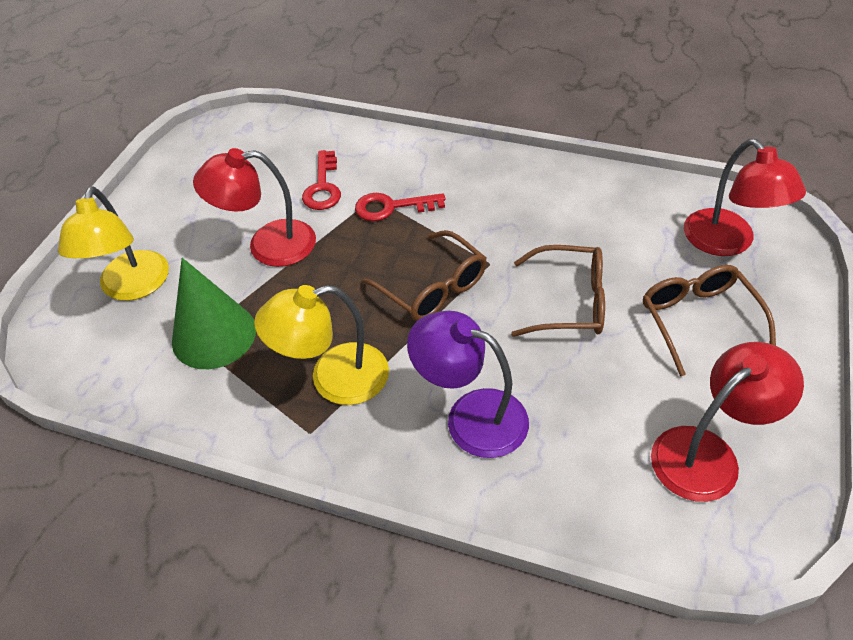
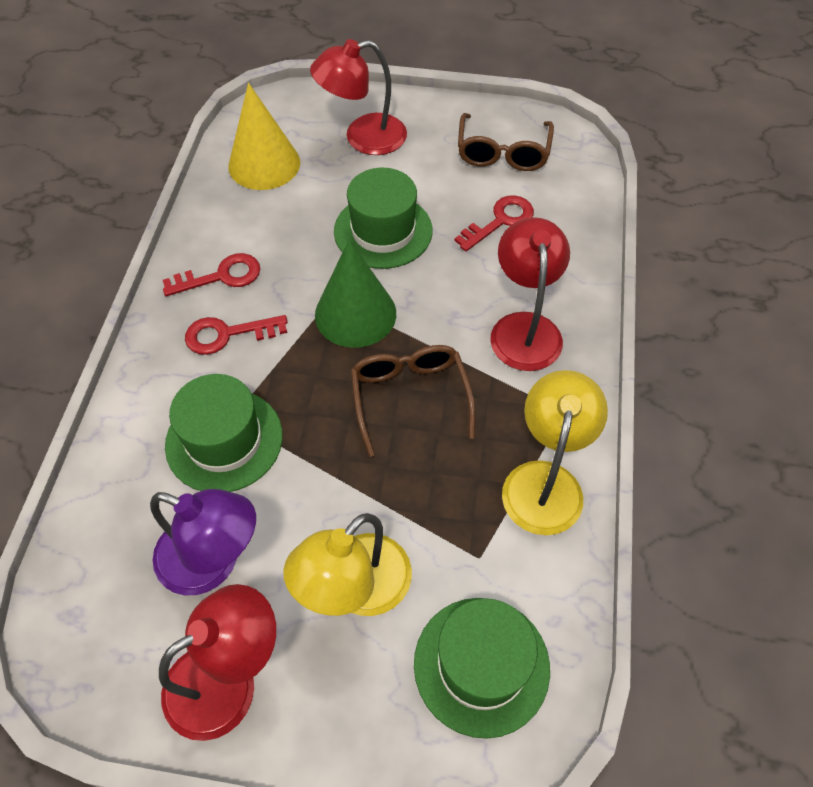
brown glasses: [362,230,487,321] [511,245,605,337] [643,265,776,376] = 3 -> [351,345,475,457] [458,113,554,171] = 2
green hat: none = 0 -> [165,374,283,492] [334,168,433,269] [414,598,550,739] = 3
red key: [302,150,341,210] [355,193,445,221] = 2 -> [163,253,260,296] [185,315,288,355] [454,195,534,251] = 3
yellow cone: none = 0 -> [228,83,300,190] = 1

